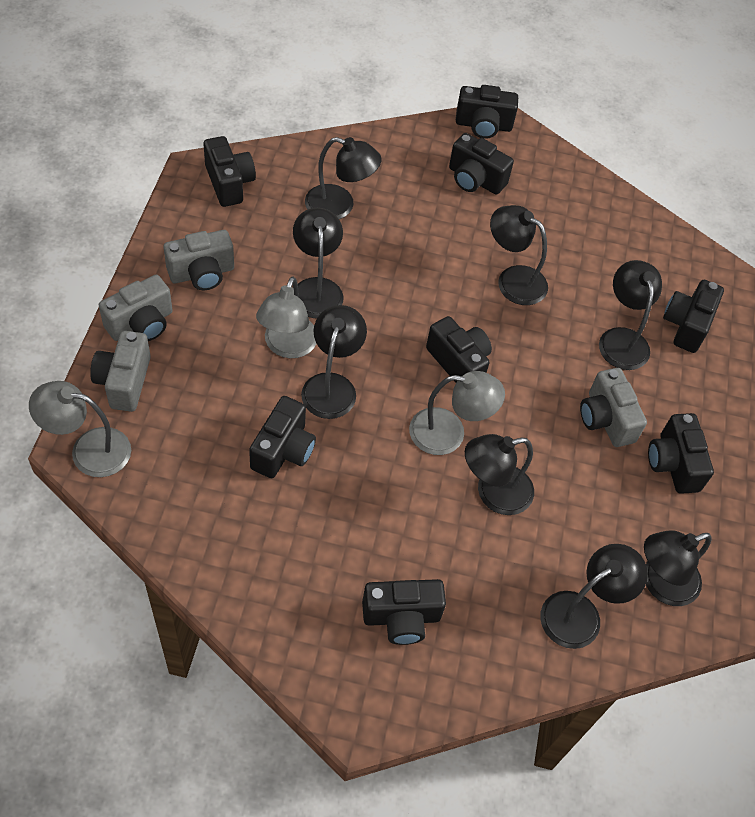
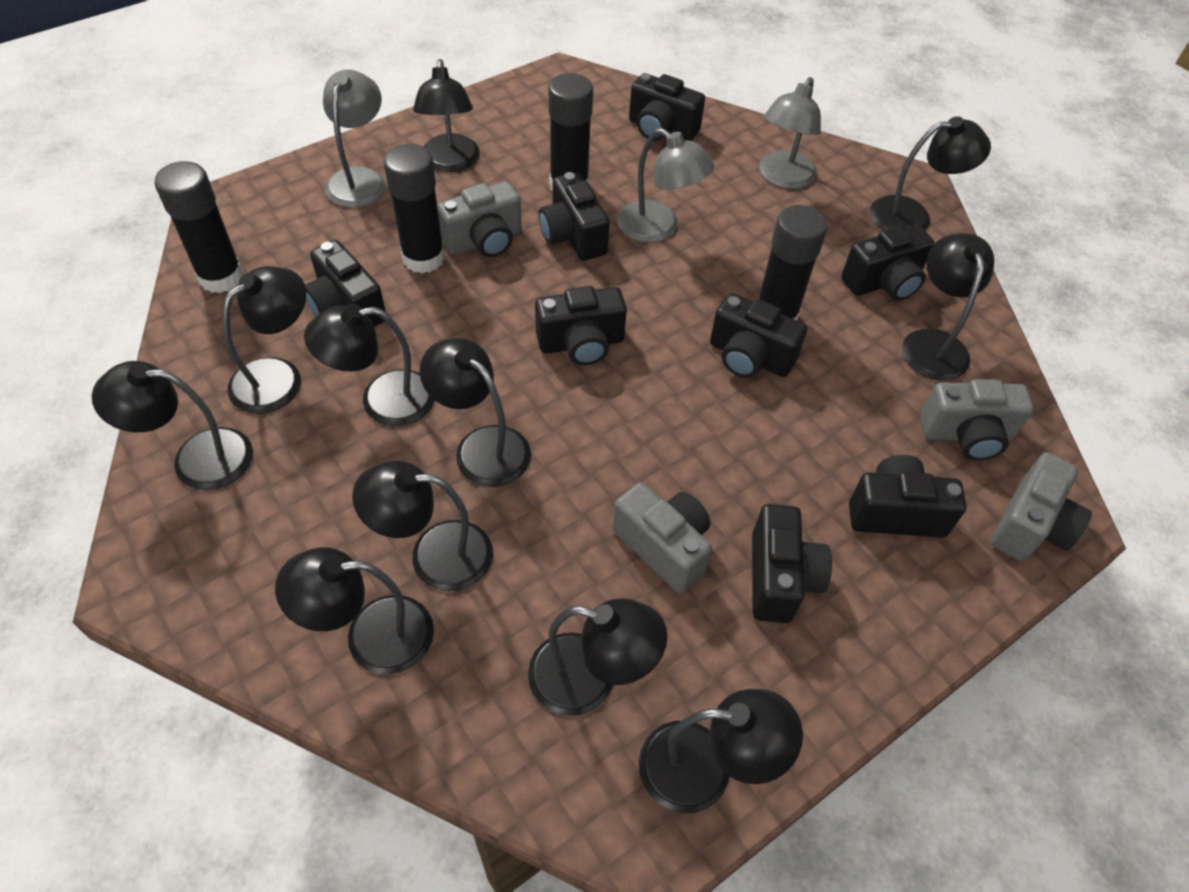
black glue stick: none = 0 -> [154,161,244,293] [384,144,445,274] [548,73,593,191] [758,205,828,321] = 4
black lamp: [293,208,343,318] [301,305,367,419] [305,137,381,219] [465,434,534,515] [490,205,548,305] [540,544,648,649] [599,260,662,370] [644,530,712,606] = 8 -> [92,361,253,490] [222,266,306,414] [275,547,434,675] [304,304,435,426] [352,461,493,592] [413,59,480,172] [420,338,531,487] [528,598,667,716] [639,689,803,813] [870,116,991,230] [902,233,994,381] = 11

